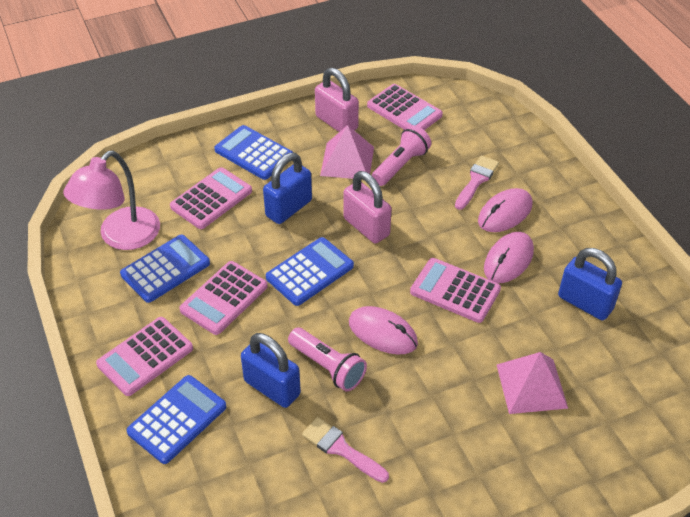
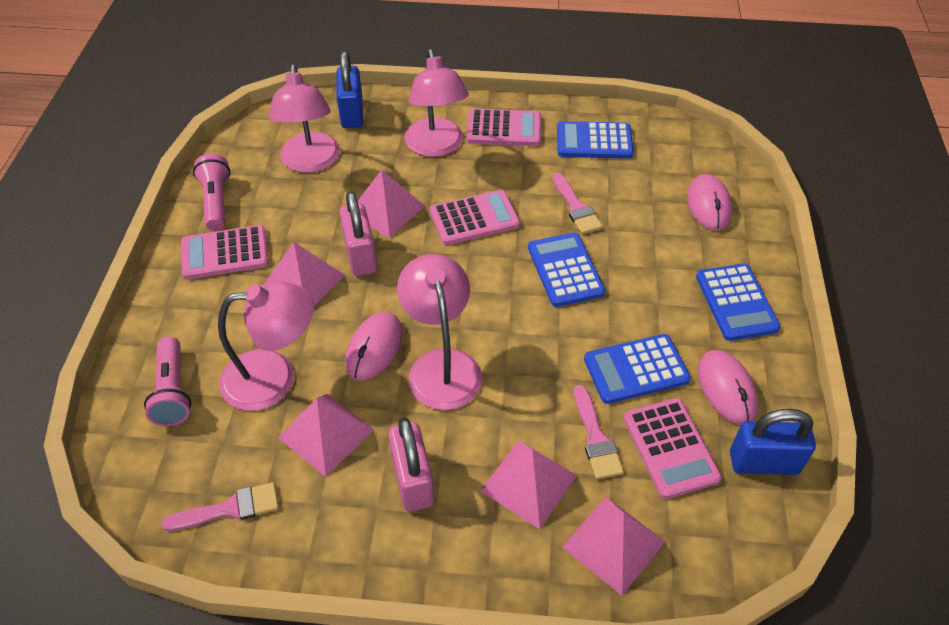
blue padlock: [241,333,301,408] [263,153,312,224] [558,248,622,320] = 3 -> [337,51,363,128] [730,409,816,475] = 2
pink brush: [302,417,389,483] [455,156,499,210] = 2 -> [161,482,279,531] [552,173,603,234] [574,385,624,479] = 3
pink calculator: [96,317,193,396] [170,167,252,229] [179,261,268,335] [367,84,443,130] [410,258,501,323] = 5 -> [181,225,269,280] [430,190,520,245] [467,109,541,146] [624,398,722,499] = 4
pink lamp: [63,151,160,250] = 1 -> [218,281,314,411] [269,64,340,173] [397,254,482,410] [405,49,469,157] = 4
pink pyramid: [320,125,374,180] [497,352,568,414] = 2 -> [264,242,345,306] [278,394,374,477] [358,170,425,238] [480,440,577,529] [562,497,665,596] = 5

